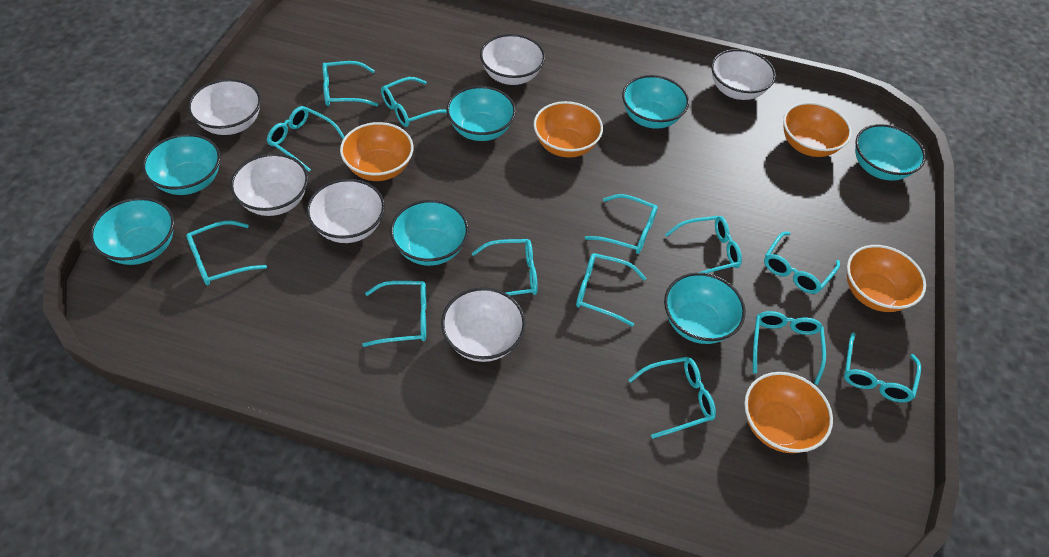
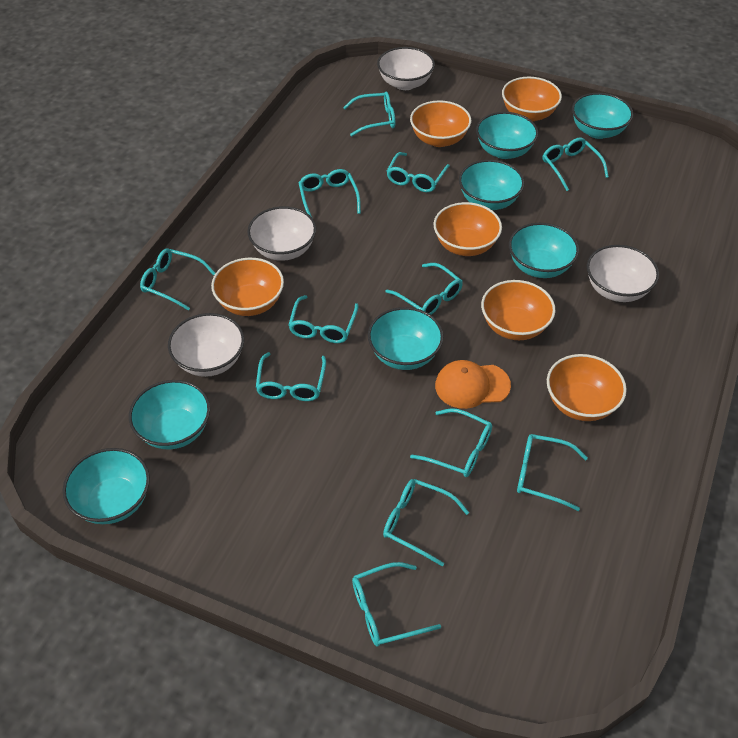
orange bowl: [340,122,413,181] [534,101,603,158] [744,372,833,453] [783,102,852,157] [847,245,926,312] = 5 -> [211,258,284,316] [410,100,471,147] [434,202,502,256] [481,280,556,340] [502,77,562,121] [547,354,627,421] = 6
orange cap: none = 0 -> [435,360,511,409] = 1
turquoise glasses: [186,221,267,285] [267,106,345,172] [322,61,378,106] [362,281,426,347] [381,77,447,127] [472,239,538,296] [576,253,646,327] [585,194,658,254] [628,357,716,439] [665,216,742,273] [753,311,826,385] [764,232,840,294] [844,332,921,403] = 13 -> [140,248,215,311] [256,352,326,401] [288,295,358,343] [299,169,361,217] [343,92,395,136] [352,562,441,647] [383,479,469,566] [386,263,463,315] [387,152,450,192] [410,408,492,477] [517,434,588,511] [543,138,609,191] = 12
white bowl: [188,79,261,135] [230,153,308,216] [307,179,385,243] [441,287,526,362] [480,34,545,85] [711,49,776,100] = 6 -> [168,313,244,377] [247,206,316,261] [377,47,435,90] [587,245,659,302] = 4

